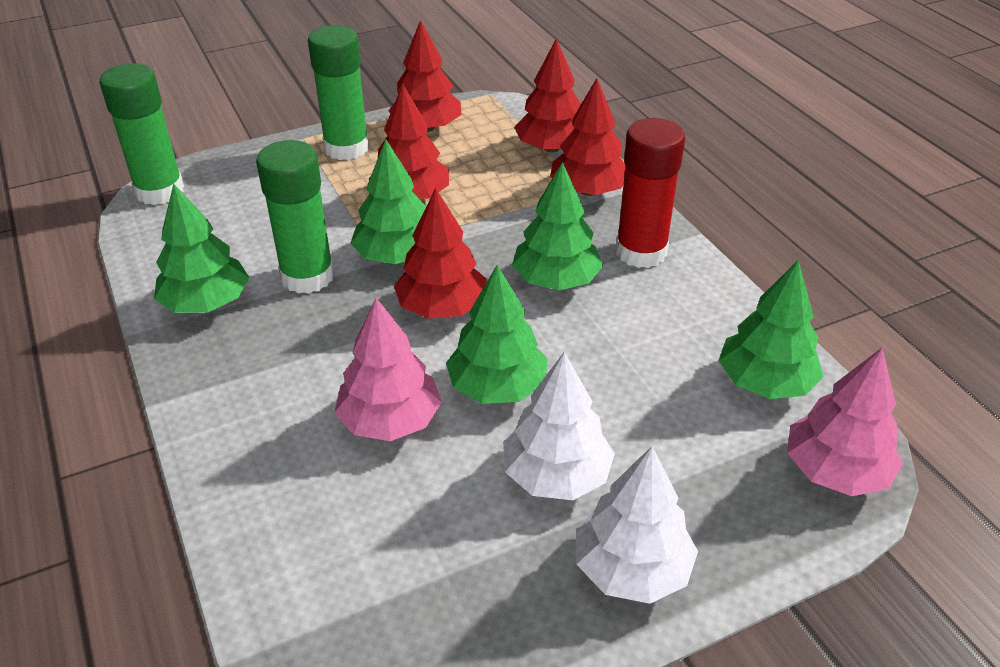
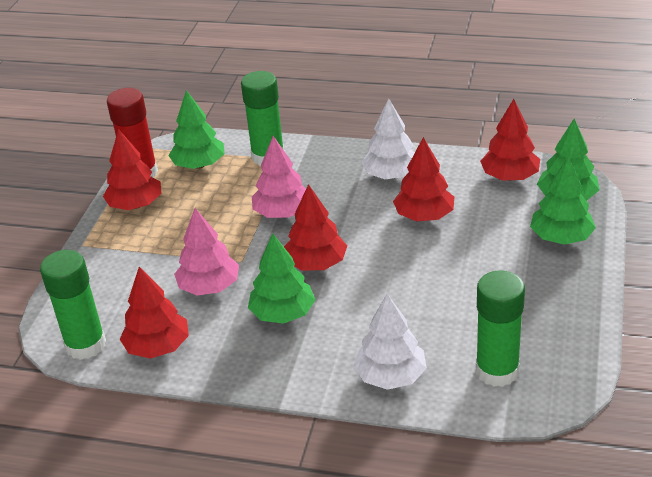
green tree: [154,184,249,313] [350,139,426,264] [446,265,548,404] [512,162,603,290] [718,260,824,399] = 5 -> [168,90,225,169] [248,233,316,324] [530,157,596,245] [537,119,599,200] = 4

